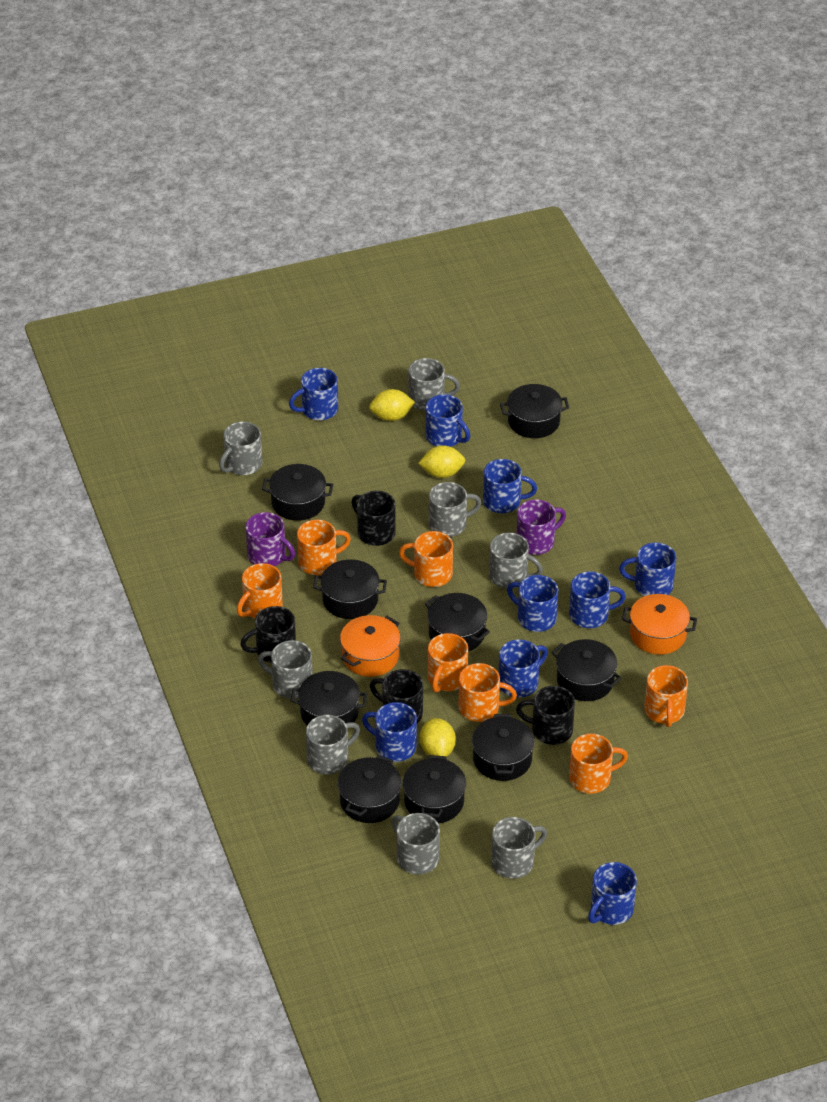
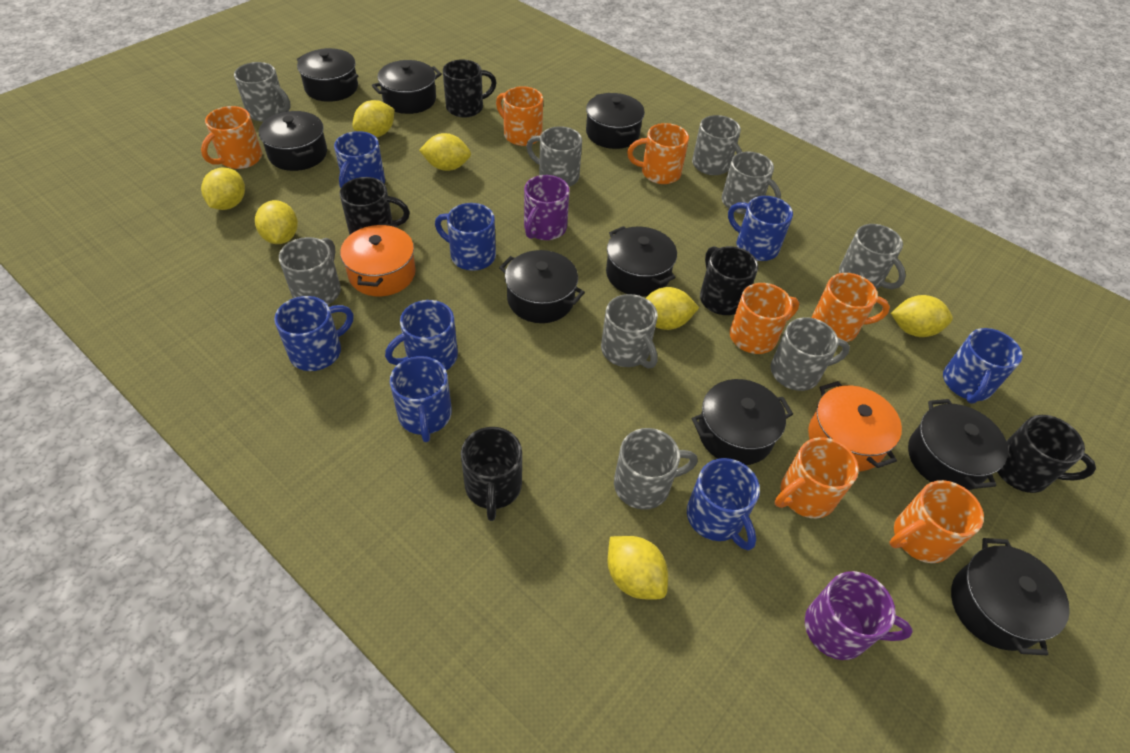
black mug: [240,606,296,663] [351,491,395,546] [370,669,423,723] [516,686,575,745] = 4 -> [340,177,410,235] [443,60,497,117] [461,427,522,521] [700,246,758,315] [998,415,1096,493] = 5
blue mug: [289,368,338,420] [362,702,417,762] [426,394,470,447] [483,459,537,513] [499,639,548,698] [507,575,558,632] [569,572,626,628] [588,862,637,925] [619,543,676,596] = 9 -> [274,296,354,371] [334,131,385,188] [385,300,458,370] [390,356,452,442] [435,203,496,271] [687,458,760,551] [728,196,793,261] [943,328,1023,403] = 8
grey mug: [219,421,262,475] [258,640,313,698] [306,715,360,774] [392,813,440,875] [408,358,460,411] [429,482,482,537] [489,533,543,588] [491,817,547,879] = 8 -> [234,62,291,122] [279,237,341,305] [526,126,582,187] [601,294,658,368] [614,428,698,510] [692,115,742,175] [722,152,781,214] [771,317,850,391] [839,224,906,289] = 9
yellow lemon: [369,389,415,421] [418,445,465,478] [420,718,456,757] = 3 -> [201,168,245,210] [255,200,298,244] [353,100,395,137] [419,133,471,171] [607,536,668,600] [646,287,699,330] [891,295,953,337] = 7

